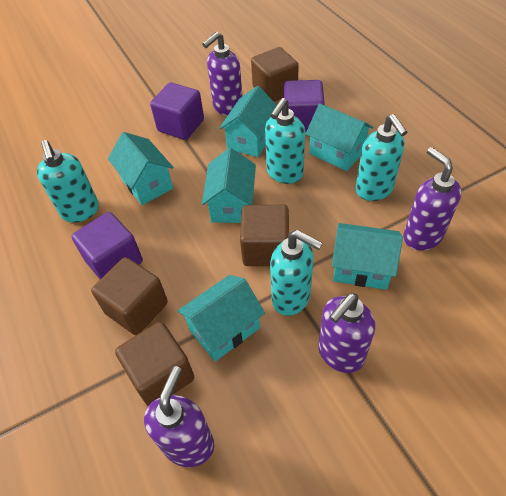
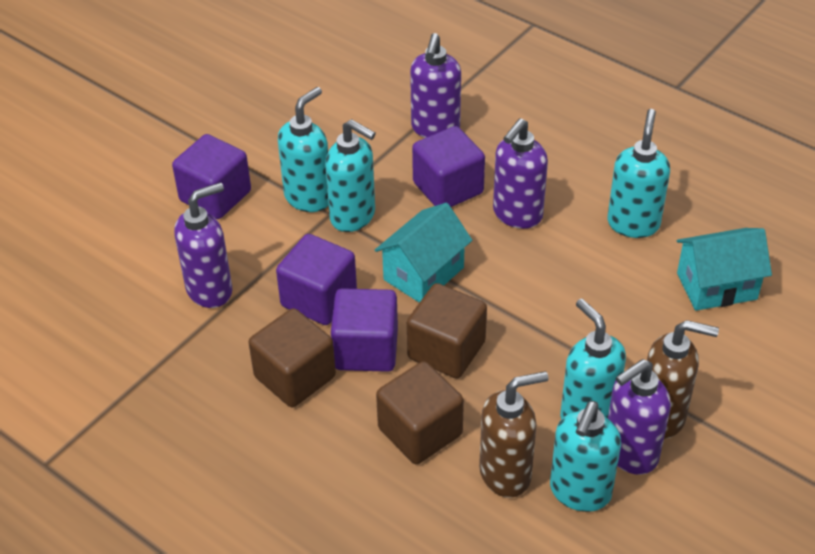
brown cube: [91,257,168,335] [115,322,194,406] [240,205,289,266] [251,47,299,102] = 4 -> [249,308,336,407] [376,361,464,464] [407,283,487,378] = 3
brown soap dispenser: none = 0 -> [479,371,549,498] [647,320,719,439] = 2
purple cube: [72,212,143,279] [150,83,204,140] [284,80,325,132] = 3 -> [172,134,251,219] [276,234,357,325] [331,288,398,372] [412,126,485,207] = 4
turquoise house: [108,132,173,205] [178,275,265,362] [202,148,256,223] [219,86,277,157] [306,104,373,171] [332,223,403,290] = 6 -> [375,203,472,303] [677,228,772,311] = 2
turquoise soap dispenser: [37,140,99,222] [265,98,305,184] [270,230,323,316] [355,114,407,201] = 4 -> [278,87,329,212] [325,119,376,232] [550,401,621,512] [560,299,626,419] [607,109,670,238] = 5

